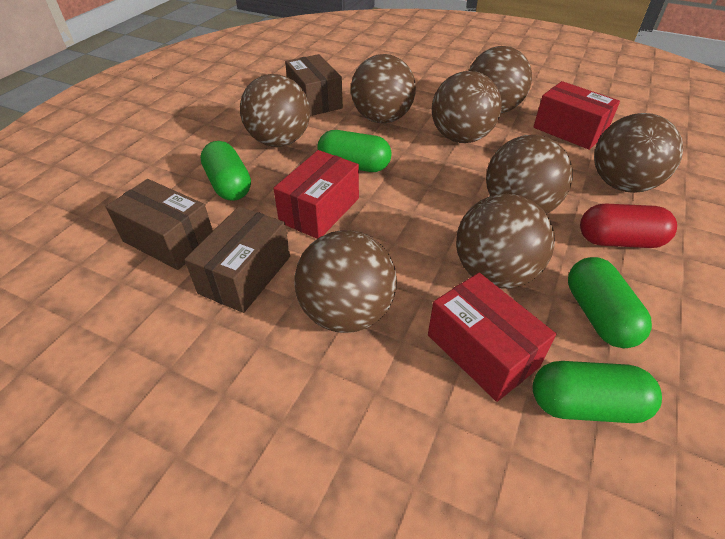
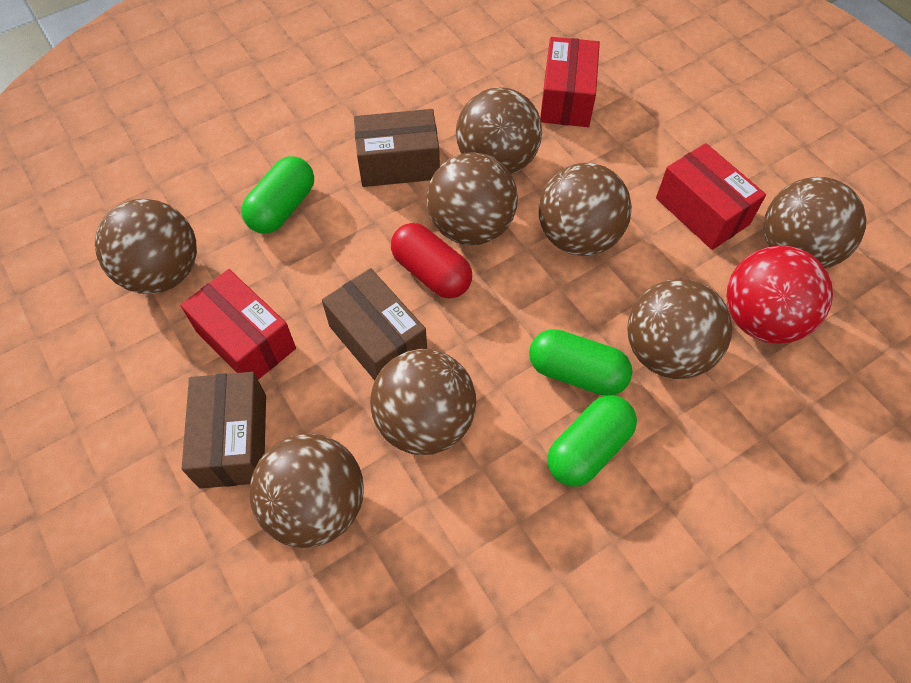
green capsule: [200,141,251,201] [317,130,392,172] [533,361,662,423] [568,257,652,348] = 4 -> [241,156,314,234] [529,329,632,396] [547,395,637,487] = 3
red ball: none = 0 -> [726,246,833,344] = 1

